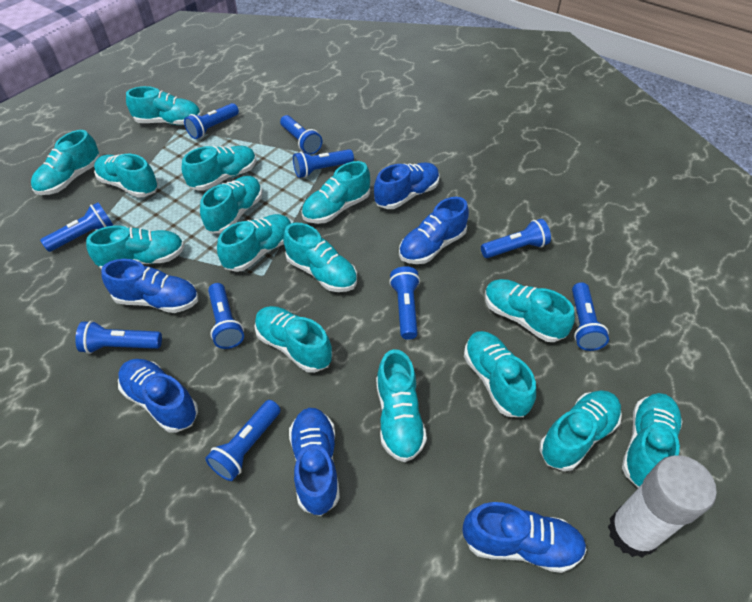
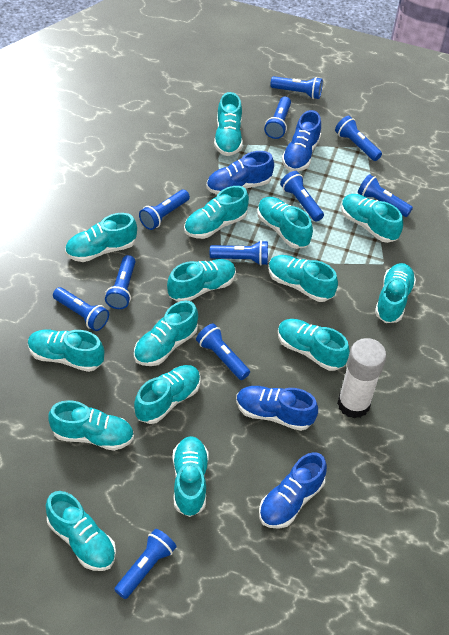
blue flashlight: [40,202,113,252] [75,321,162,354] [184,103,239,139] [205,400,281,481] [208,283,244,349] [280,115,322,155] [293,149,354,178] [389,266,420,340] [481,219,551,258] [572,282,609,351] = 10 -> [53,287,109,331] [105,255,136,309] [114,529,177,599] [139,190,190,230] [196,323,250,380] [210,240,268,266] [264,97,291,139] [270,76,323,99] [280,171,324,222] [335,116,382,161] [358,174,413,217] = 11
blue shoe: [101,259,198,313] [118,359,198,433] [289,408,340,516] [374,162,440,209] [399,197,469,264] [462,502,587,573] = 6 -> [206,151,274,195] [236,386,318,431] [259,452,327,529] [282,110,321,171] = 4

